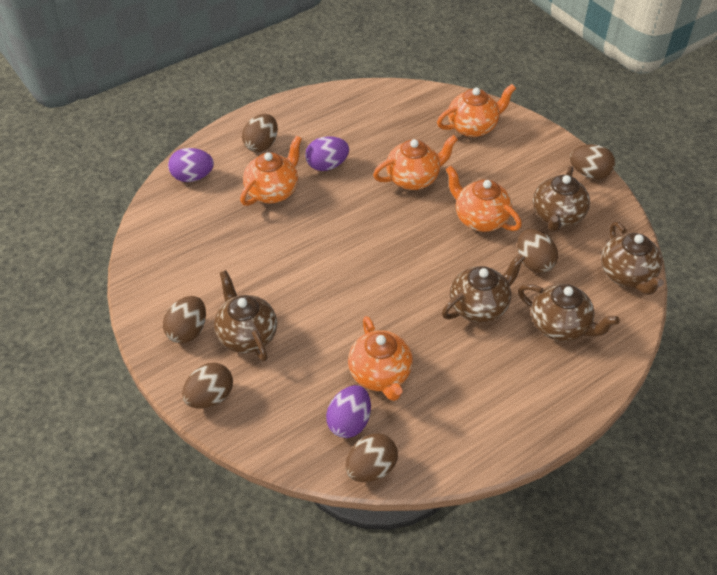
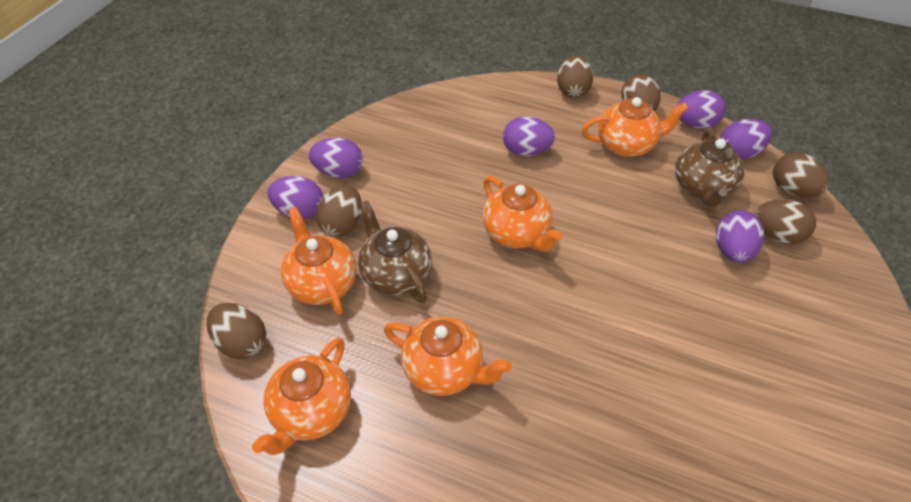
brown teapot: [214,270,277,361] [442,254,525,323] [518,284,620,341] [533,166,590,232] [601,222,664,295] = 5 -> [358,201,432,303] [675,128,744,207] = 2
purple egg: [168,148,214,182] [305,136,349,171] [326,385,371,438] = 3 -> [267,176,323,219] [309,138,363,178] [503,117,555,156] [676,90,726,128] [716,211,764,262] [720,119,772,160] = 6

